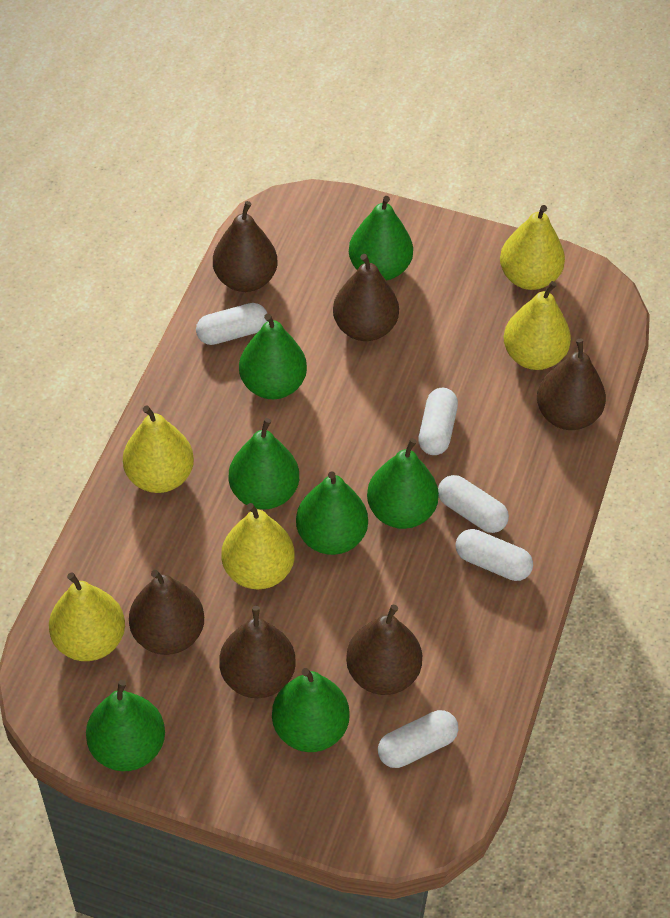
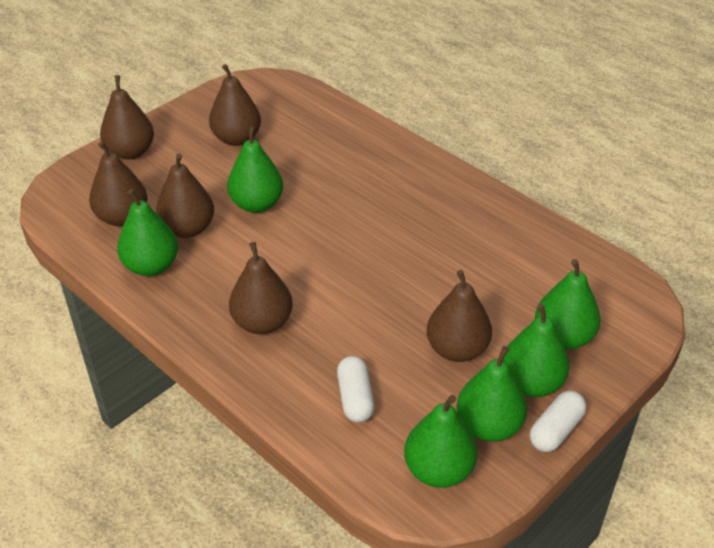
green pear: [86,680,165,771] [229,418,299,510] [239,314,307,399] [272,668,350,752] [296,471,368,555] [349,196,413,281] [367,438,439,529] = 7 -> [117,189,178,276] [227,126,283,213] [404,395,477,488] [456,346,527,442] [503,304,570,397] [535,259,601,349] = 6
white capsule: [196,303,267,345] [378,710,458,768] [418,388,458,455] [438,475,509,533] [456,529,533,581] = 5 -> [337,356,374,423] [530,391,586,452] = 2
yellow pear: [49,572,125,661] [123,405,194,493] [222,503,295,589] [500,205,565,290] [504,281,571,370] = 5 -> none = 0

